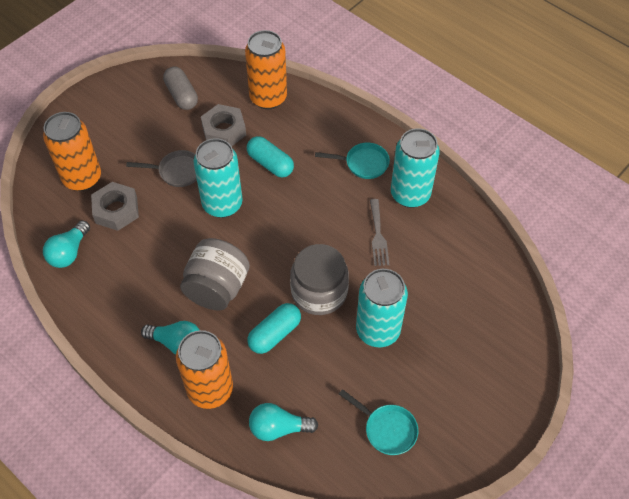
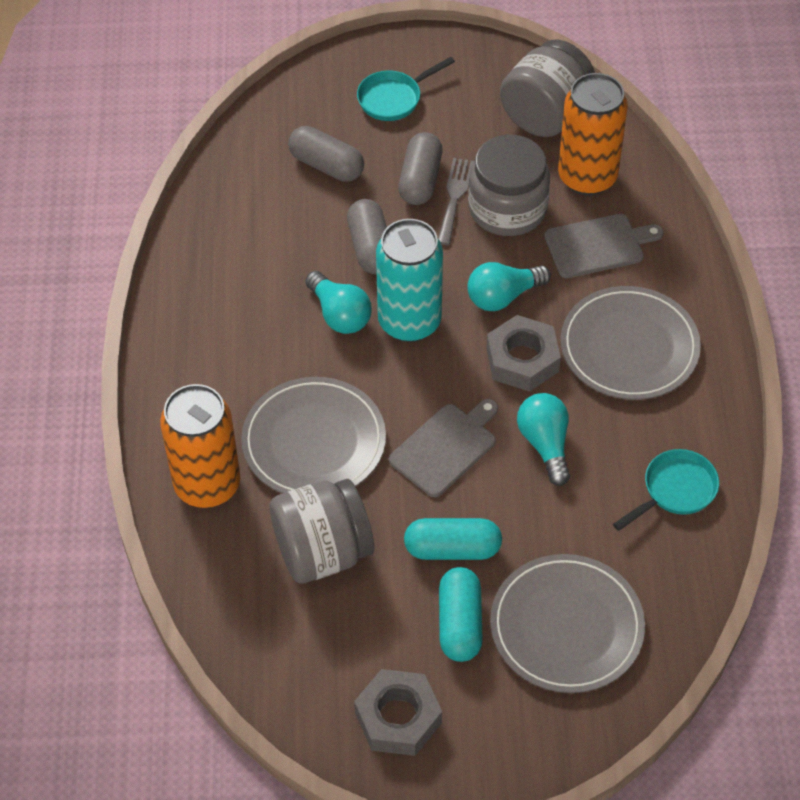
grey capsule: [163,66,198,110] = 1 -> [288,126,364,182] [347,199,387,274] [398,132,442,205] = 3
grey cutting board: none = 0 -> [389,399,498,497] [544,214,663,278] = 2
grey jar: [180,238,250,310] [290,244,349,315] = 2 -> [270,479,374,584] [468,135,550,236] [500,40,595,137] = 3
grey pan: [126,150,197,187] = 1 -> none = 0
grey plate: none = 0 -> [241,377,386,494] [490,554,645,693] [561,286,701,400] = 3
orange can: [43,112,101,191] [176,330,233,409] [245,30,287,109] = 3 -> [160,384,240,508] [558,73,628,196] = 2
turquoise can: [194,138,243,218] [356,269,408,347] [391,128,440,208] = 3 -> [376,219,443,342] = 1

